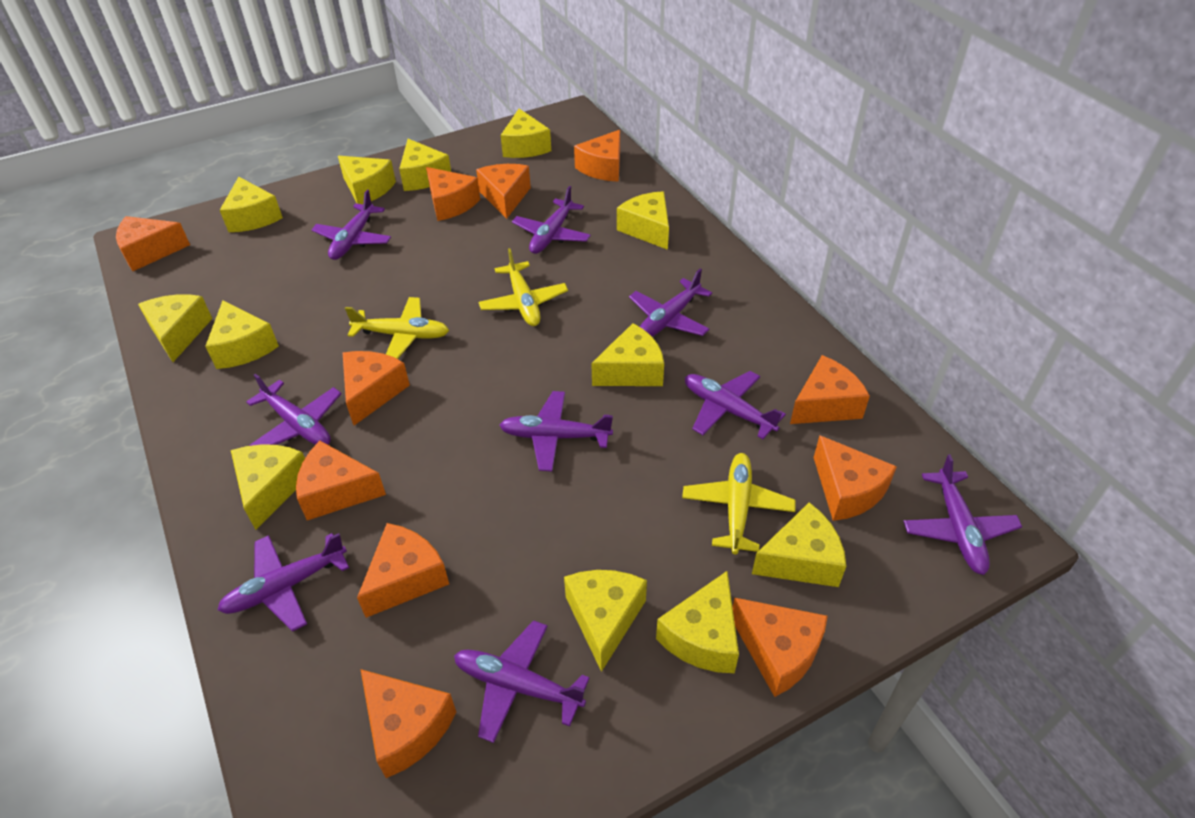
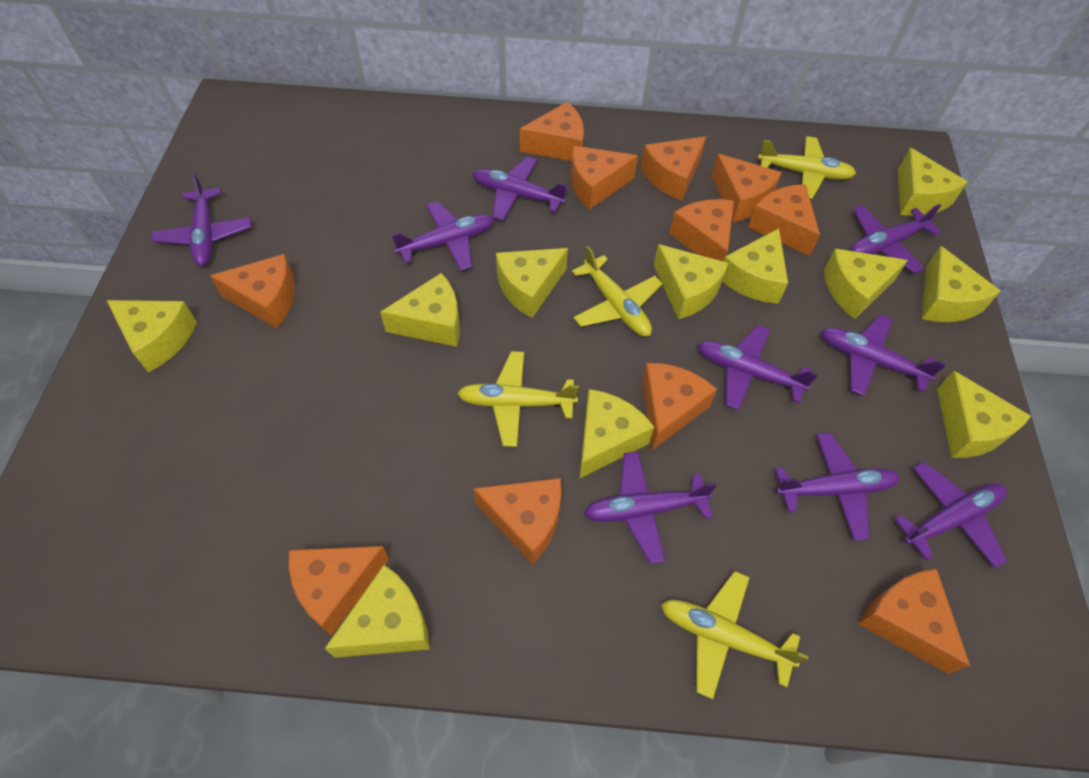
yellow cheese: [138,294,212,362] [205,300,279,369] [220,177,283,232] [231,444,305,530] [338,156,396,204] [399,139,451,191] [501,109,551,158] [564,570,647,672] [591,323,664,386] [617,191,669,250] [656,571,739,673] [752,502,846,587] = 12 -> [106,300,197,373] [325,565,430,658] [380,273,460,347] [496,248,568,318] [580,389,654,478] [654,244,729,319] [722,228,788,304] [824,249,908,319] [898,148,968,216] [922,246,1001,322] [937,371,1031,458] = 11
yellow plane: [345,297,449,359] [479,248,568,326] [682,453,796,554] = 3 -> [457,351,579,447] [572,246,662,337] [661,571,809,700] [758,136,856,199] = 4

